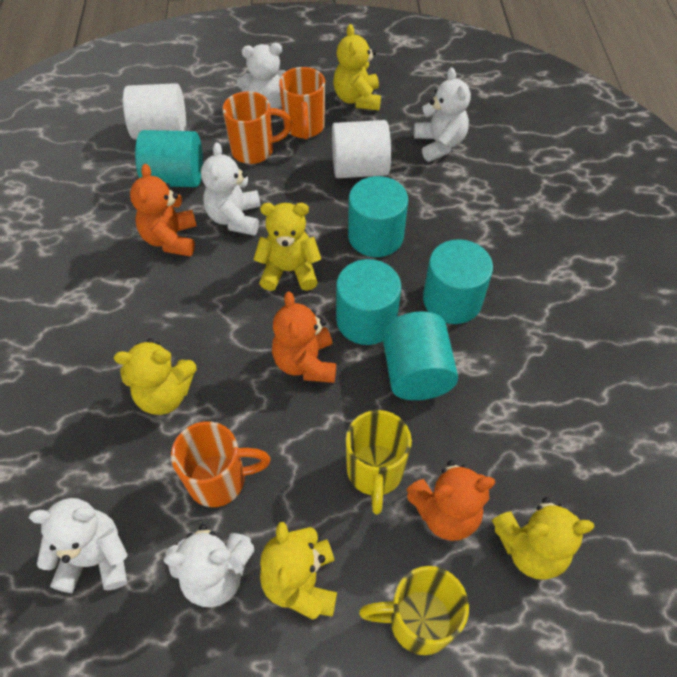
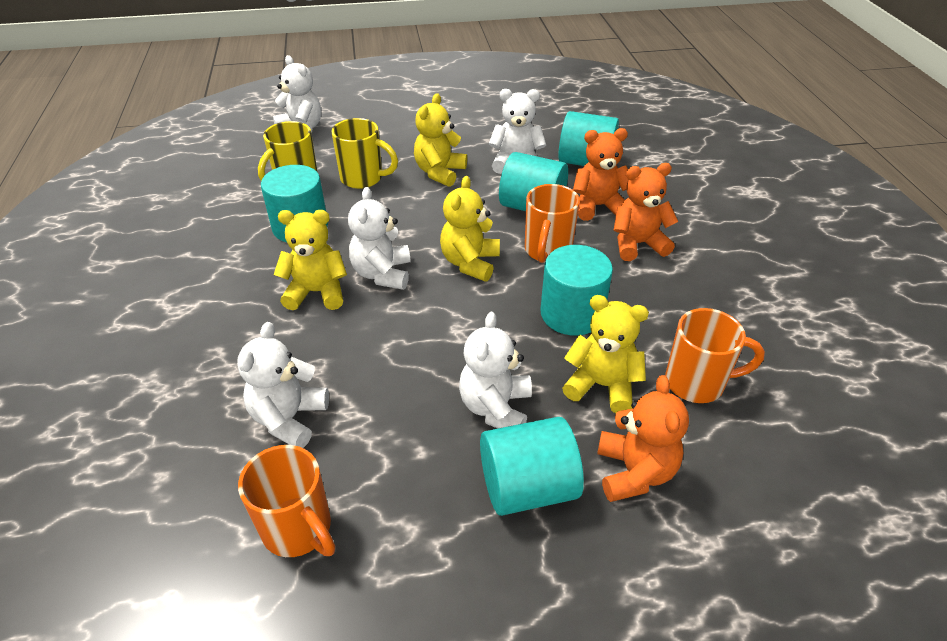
white cylinder: [123,83,186,140] [332,120,391,178] = 2 -> none = 0
yellow teddy bear: [114,338,197,415] [253,203,321,291] [260,522,337,619] [333,24,381,111] [492,497,595,580] = 5 -> [274,210,347,310] [414,93,467,187] [440,176,500,281] [562,295,649,413] = 4

